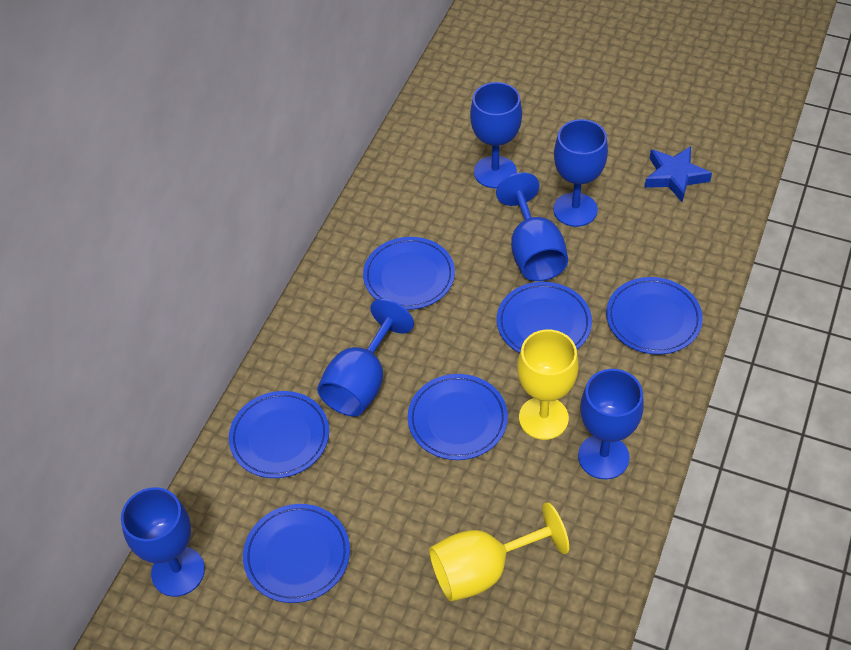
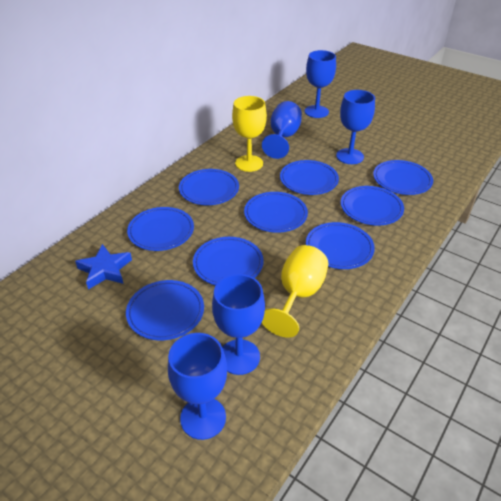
blue goblet: [121,487,205,597] [317,299,414,417] [470,82,522,188] [496,172,568,281] [553,119,608,227] [578,369,644,480] = 6 -> [168,333,227,440] [212,274,265,375] [262,101,302,159] [305,50,336,118] [336,90,375,164] = 5
blue plate: [229,391,329,478] [243,504,350,603] [363,237,455,310] [408,374,508,460] [497,282,592,353] [606,277,703,355] = 6 -> [126,280,204,340] [127,207,194,251] [179,169,239,205] [193,237,264,285] [244,192,308,233] [280,160,339,195] [306,222,375,269] [341,186,404,226] [373,160,433,195] = 9

